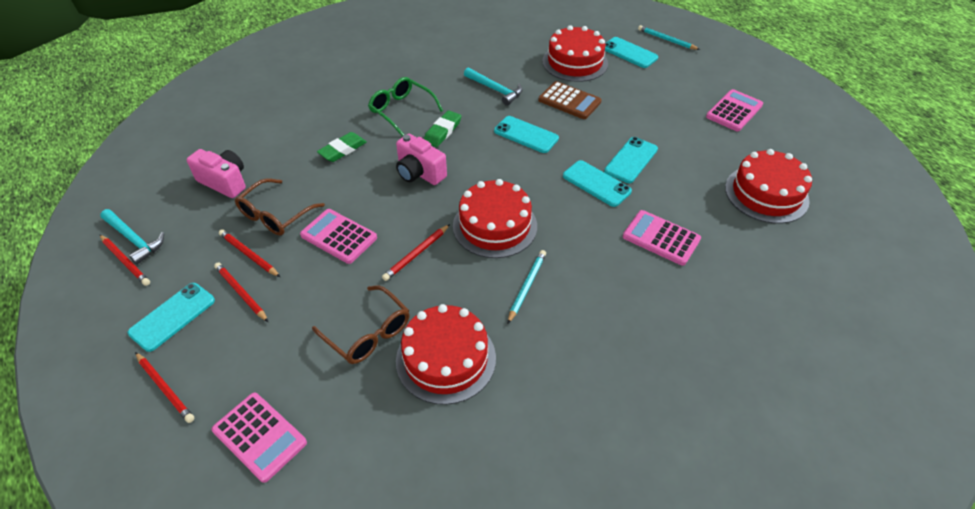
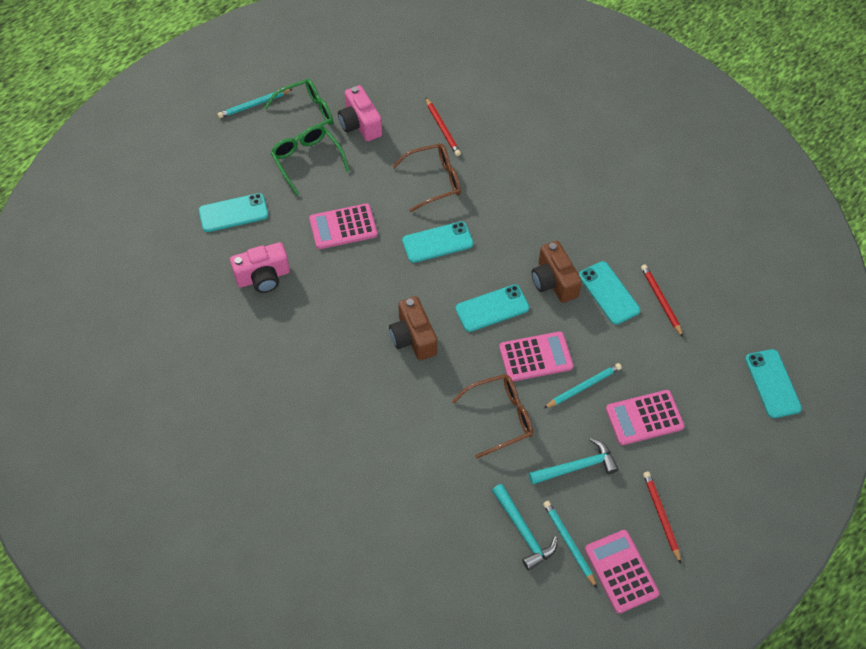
brown calculator: [538,81,602,119] = 1 -> none = 0
brown camera: none = 0 -> [389,296,437,360] [532,241,582,303] = 2
green eraser: [317,132,367,162] [424,111,461,147] = 2 -> none = 0
green glasses: [368,77,443,136] = 1 -> [264,79,333,139] [271,125,349,195] = 2
red cake: [396,304,496,405] [453,179,537,258] [542,25,608,82] [725,149,812,224] = 4 -> none = 0
red pencil: [100,235,150,286] [135,352,195,423] [214,263,268,322] [219,229,280,277] [382,224,450,281] = 5 -> [425,97,461,156] [641,264,683,337] [643,471,681,564] = 3
turquoise pencil: [508,250,546,323] [638,25,700,50] = 2 -> [218,89,292,118] [543,501,597,588] [544,363,622,408] = 3

